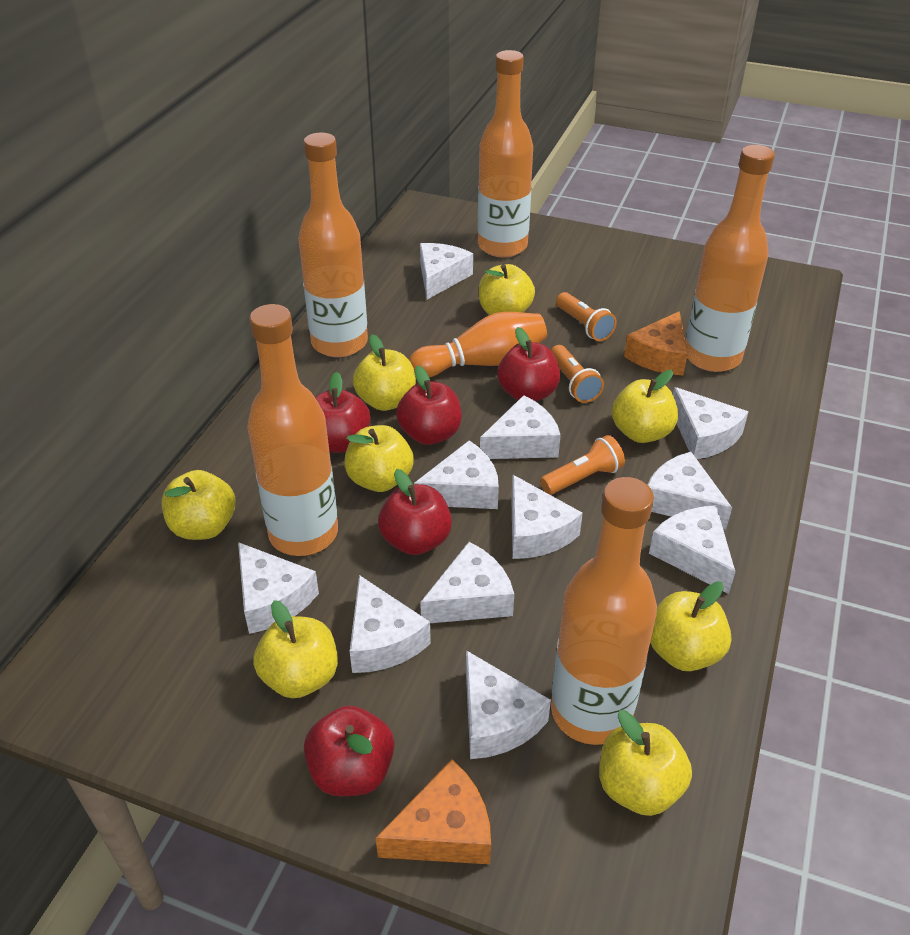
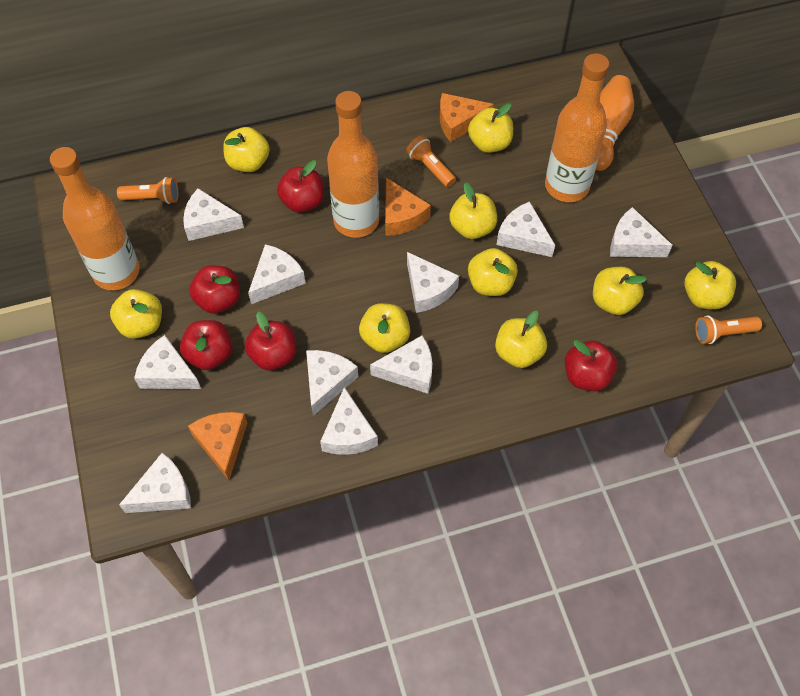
orange bottle: [247,304,338,556] [298,132,368,357] [478,50,533,257] [551,477,657,745] [686,145,775,372] = 5 -> [50,147,139,290] [327,91,379,238] [545,53,609,202] = 3
orange cheese: [376,759,491,864] [624,311,688,375] = 2 -> [188,412,247,480] [385,177,431,236] [440,93,494,142] = 3
white cheese: [238,542,319,634] [350,575,431,673] [414,440,499,509] [420,243,473,300] [420,542,514,623] [466,650,551,759] [480,395,561,459] [511,475,583,559] [648,452,732,530] [649,506,735,594] [673,387,748,459] = 11 -> [119,453,191,513] [134,335,201,389] [183,188,244,241] [248,244,306,304] [306,350,358,416] [320,387,378,455] [370,335,432,394] [407,252,459,313] [496,201,555,257] [610,207,672,257] = 10
yellow apple: [162,470,236,540] [253,600,338,698] [344,425,413,492] [353,334,416,411] [479,264,535,315] [599,710,692,816] [612,370,678,443] [650,581,732,671] = 8 -> [110,289,162,339] [223,127,270,172] [359,303,410,353] [449,182,497,239] [468,103,513,153] [468,248,518,296] [495,311,547,368] [593,267,647,315] [684,261,736,309] = 9

